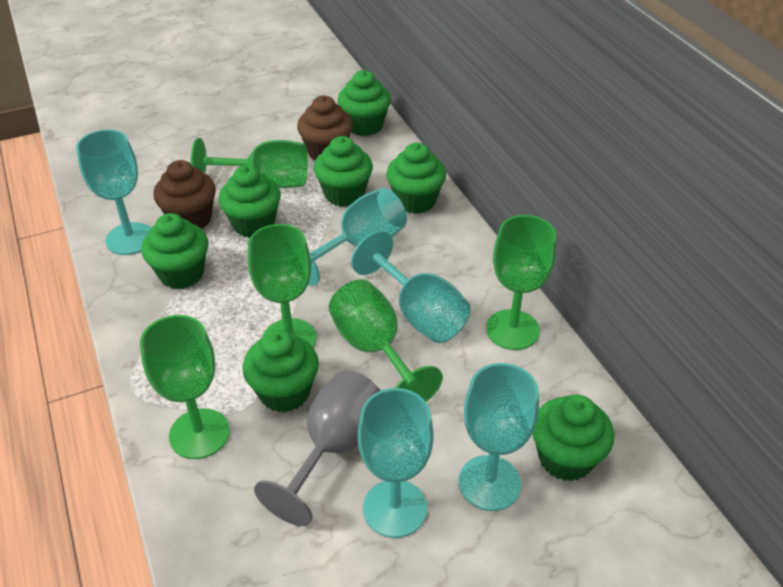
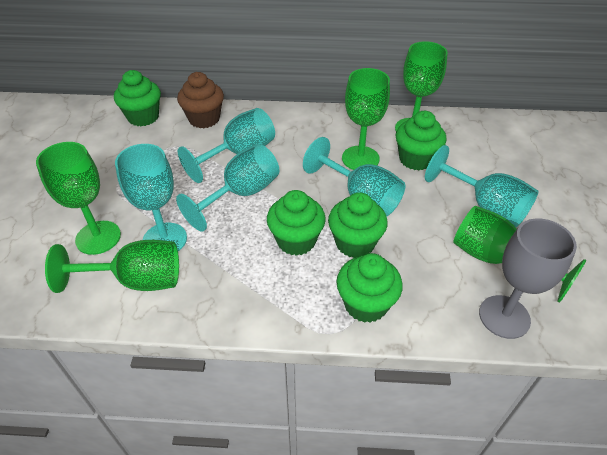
brown cupcake: [153,160,216,228] [297,96,353,160] = 2 -> [177,72,224,128] = 1
green cupcake: [141,213,209,289] [219,165,281,238] [242,329,319,412] [314,136,373,207] [337,70,391,136] [386,143,446,214] [532,395,614,481] = 7 -> [114,70,161,126] [267,190,326,256] [328,192,388,258] [336,253,403,323] [396,111,446,170] = 5

